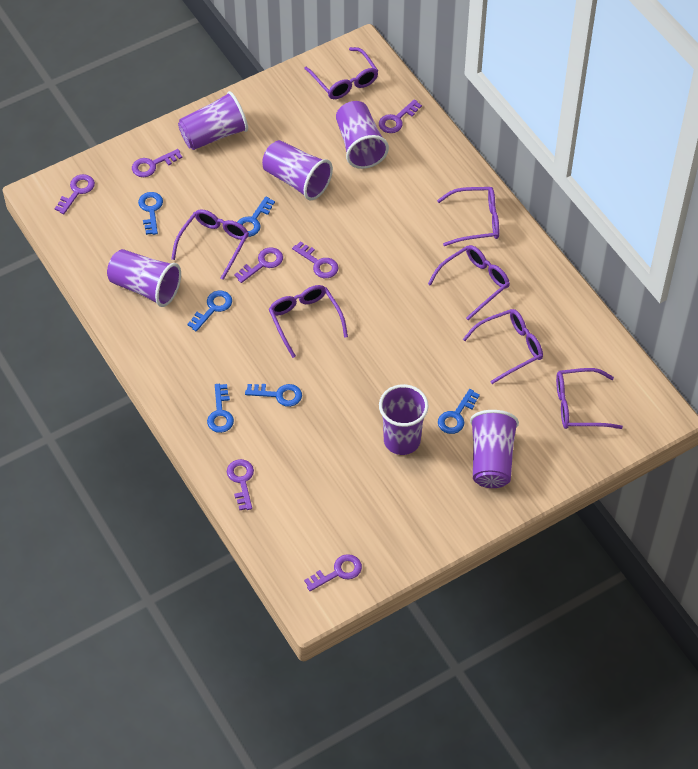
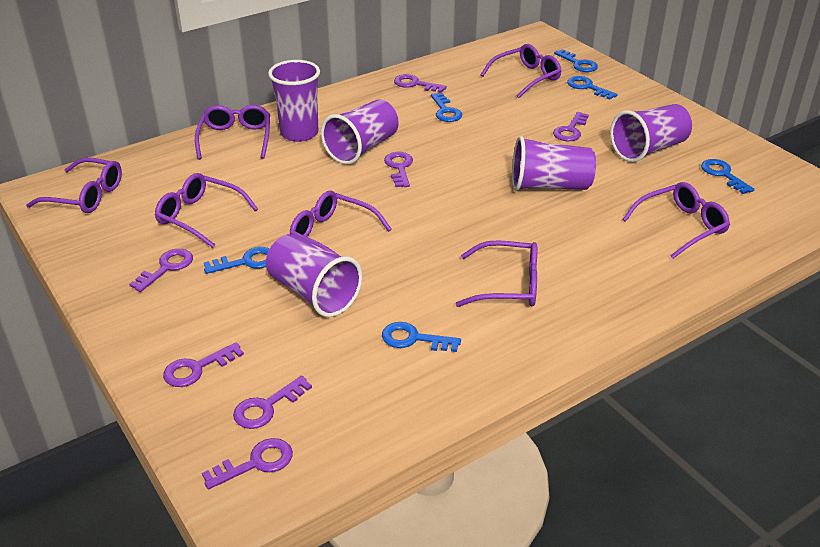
purple cup: [107,249,181,307] [178,91,248,150] [262,140,333,200] [336,101,389,169] [379,384,429,455] [470,410,519,488] = 6 -> [266,234,363,317] [268,60,320,142] [321,99,399,165] [512,136,596,191] [610,104,692,162] = 5

